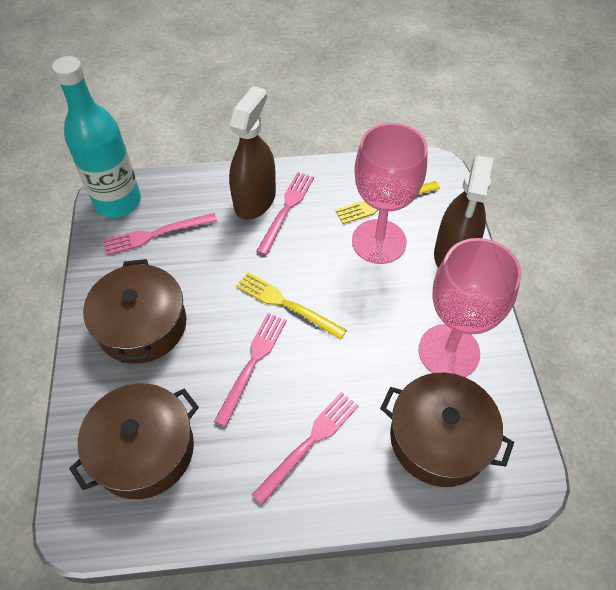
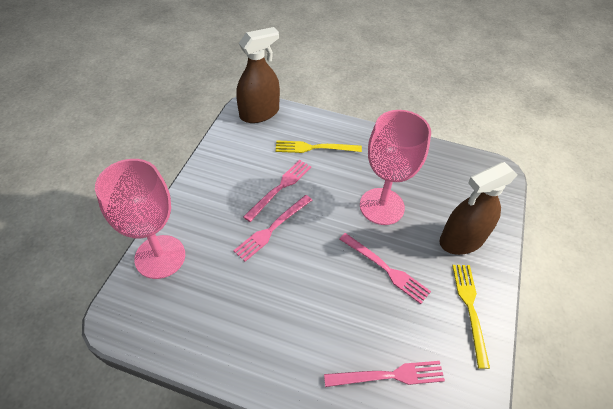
brown pot: [69,383,199,499] [83,259,186,364] [380,373,514,487] = 3 -> none = 0
turquoise bottle: [52,56,141,218] = 1 -> none = 0

